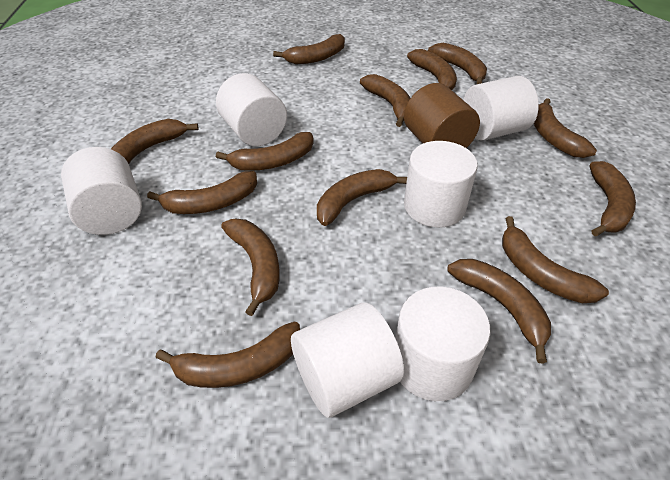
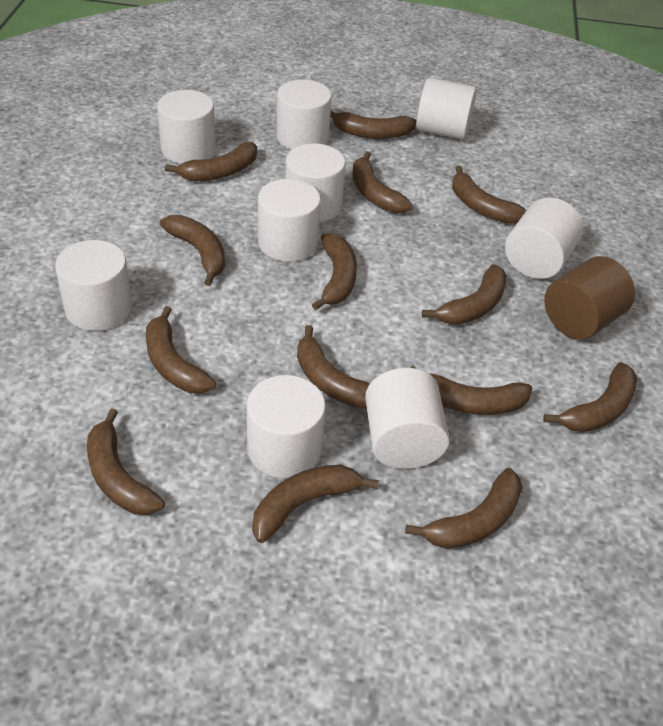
white cylinder: [61,147,142,235] [216,73,287,146] [291,303,404,418] [395,286,490,401] [404,141,478,228] [463,76,539,141] = 6 -> [55,240,132,331] [157,90,216,164] [247,375,326,478] [258,179,321,262] [276,80,332,150] [285,143,346,222] [365,368,450,469] [416,78,477,140] [505,198,583,279] = 9

